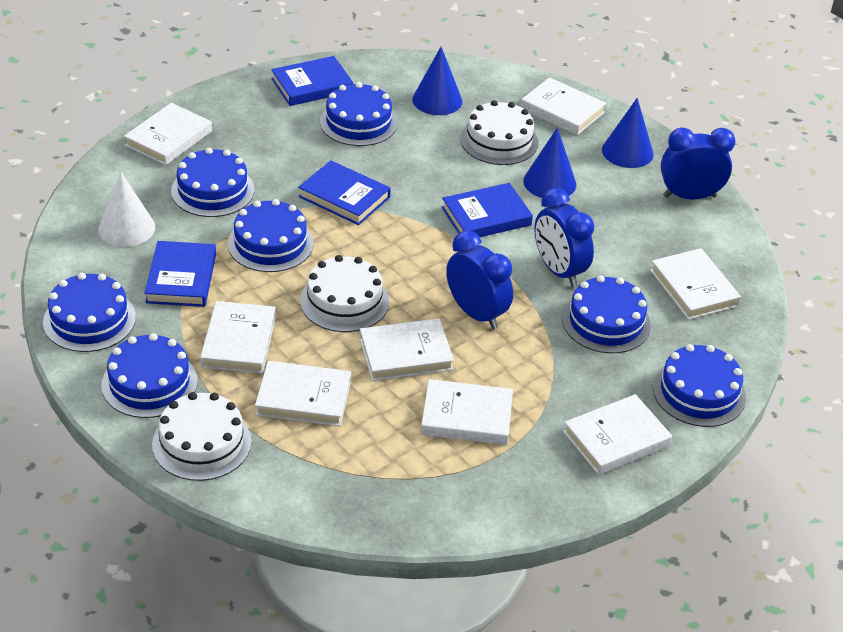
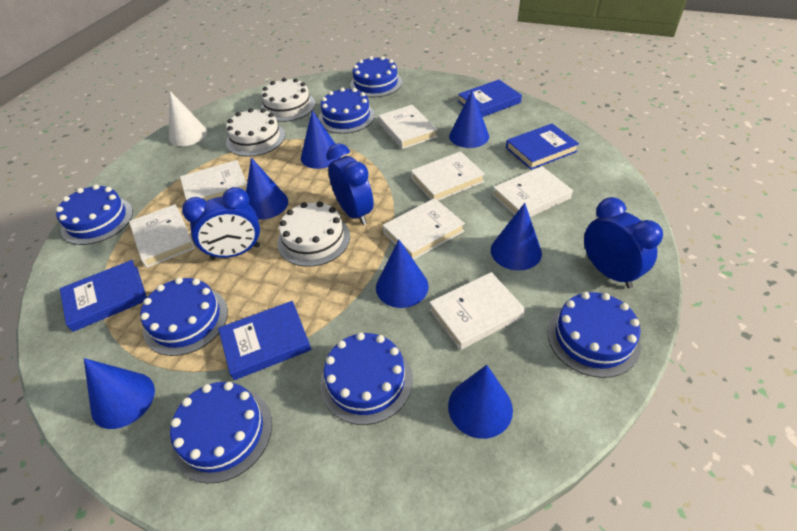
blue cone: [412,47,462,115] [523,128,576,198] [602,98,654,168] = 3 -> [84,358,155,429] [246,158,288,220] [301,110,341,169] [376,240,429,308] [448,365,513,439] [449,90,489,148] [491,203,542,271] = 7
white book: [124,103,212,165] [200,301,276,374] [255,361,351,426] [359,319,454,381] [421,379,513,445] [521,77,606,135] [563,394,672,475] [650,248,741,320] = 8 -> [129,204,195,268] [180,160,247,201] [378,105,438,149] [383,198,465,260] [411,151,485,201] [429,272,526,350] [492,166,573,217] = 7

